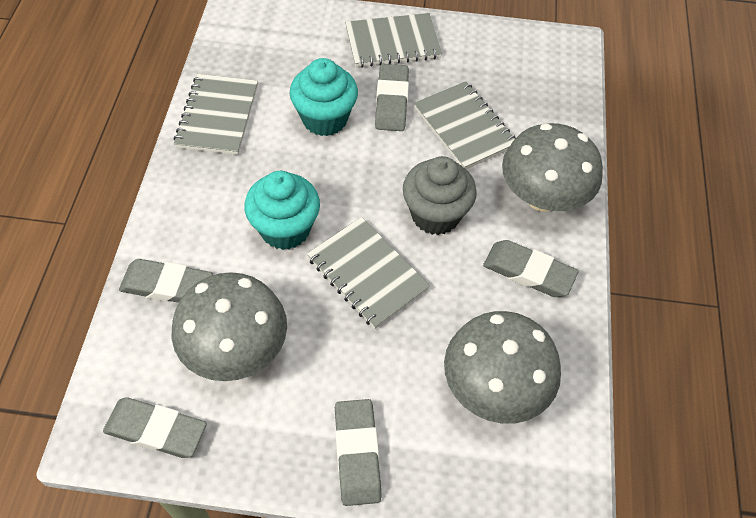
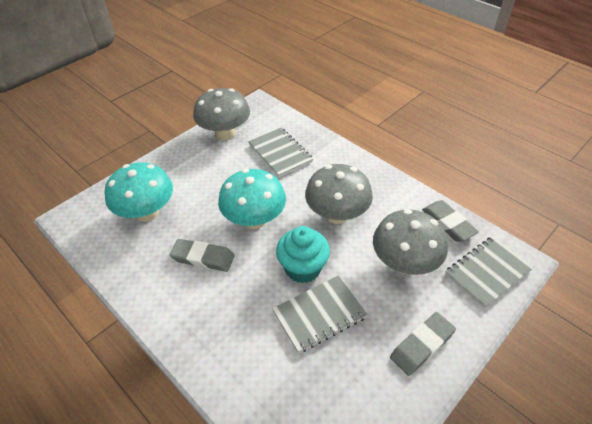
grey cupcake: [403,156,477,235] = 1 -> none = 0
grey eraser: [103,397,207,458] [119,259,213,303] [335,399,381,506] [375,64,409,131] [483,240,579,297] = 5 -> [170,239,235,272] [390,312,456,376] [422,200,479,242] = 3
grey notebook: [174,74,258,155] [307,217,430,329] [345,13,442,68] [414,81,516,169] = 4 -> [248,128,313,177] [272,275,368,354] [445,236,534,309] = 3
turquoise cupcake: [244,171,320,250] [289,58,358,136] = 2 -> [276,226,330,283] = 1
turquoise mushroom: none = 0 -> [105,162,173,222] [218,169,286,229] = 2

